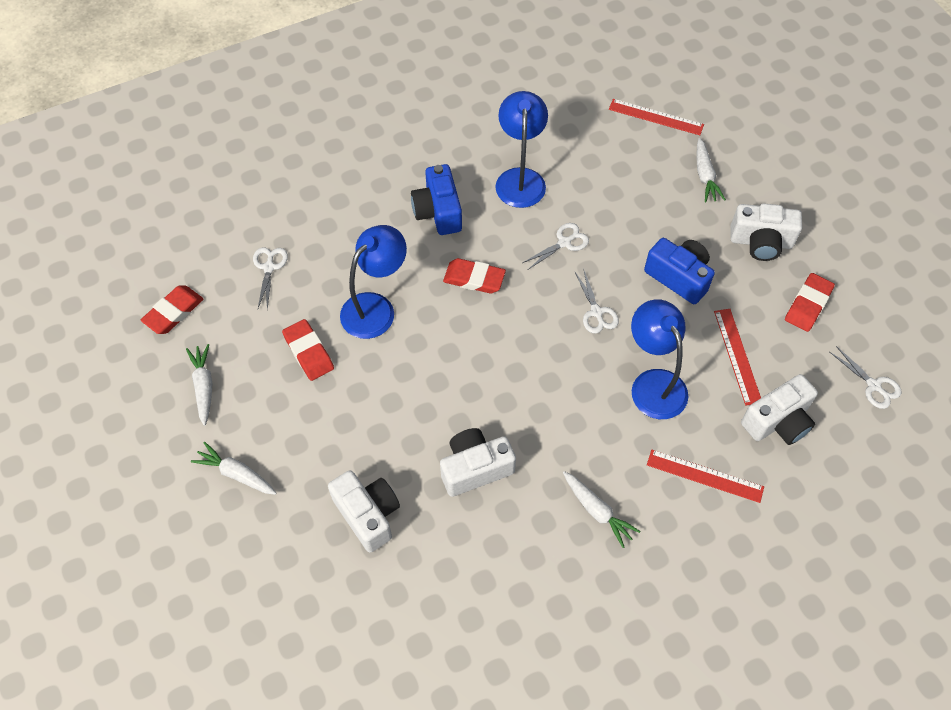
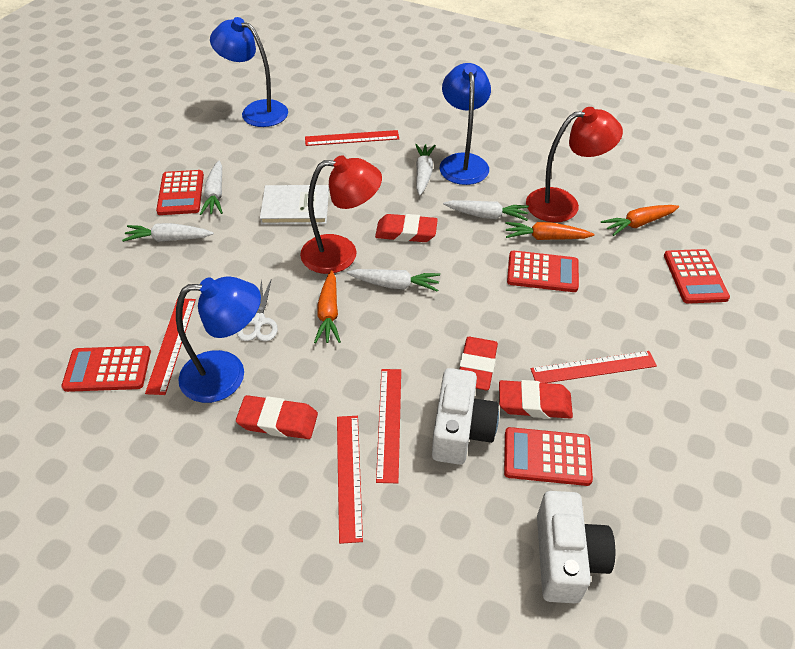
blue camera: [411,164,462,235] [644,238,715,304] = 2 -> none = 0
orange carrot: none = 0 -> [314,270,341,343] [505,222,594,240] [601,205,679,236] = 3
red calculator: none = 0 -> [61,346,151,392] [156,170,204,215] [504,427,593,486] [507,251,579,292] [664,249,730,304] = 5
red lamp: none = 0 -> [300,155,382,274] [526,107,623,222] = 2
red ruler: [609,99,704,135] [647,450,764,503] [714,309,761,405] = 3 -> [145,298,196,395] [305,130,399,146] [337,416,363,544] [376,369,401,483] [531,351,657,383] = 5
white book: none = 0 -> [260,185,329,225] = 1
white camera: [328,470,400,553] [440,428,516,497] [730,203,802,261] [741,374,818,445] = 4 -> [432,368,499,465] [537,491,615,603] = 2
white carrot: [186,344,212,426] [191,442,277,495] [563,471,641,548] [696,138,726,202] = 4 -> [122,223,214,242] [200,161,223,215] [347,269,440,292] [415,144,436,195] [443,200,529,221] = 5
white scissors: [253,247,288,310] [523,223,589,270] [575,268,619,333] [830,346,902,409] = 4 -> [237,278,278,342] = 1

